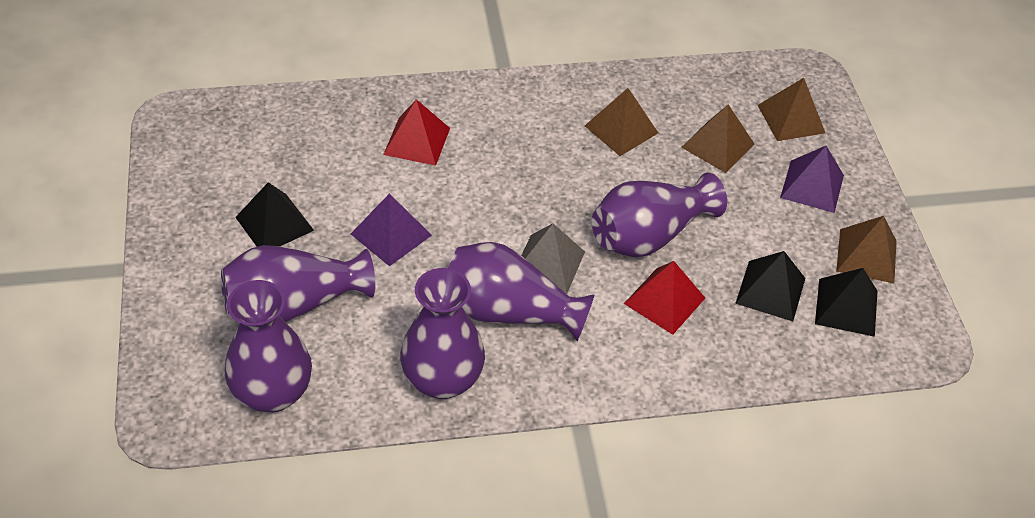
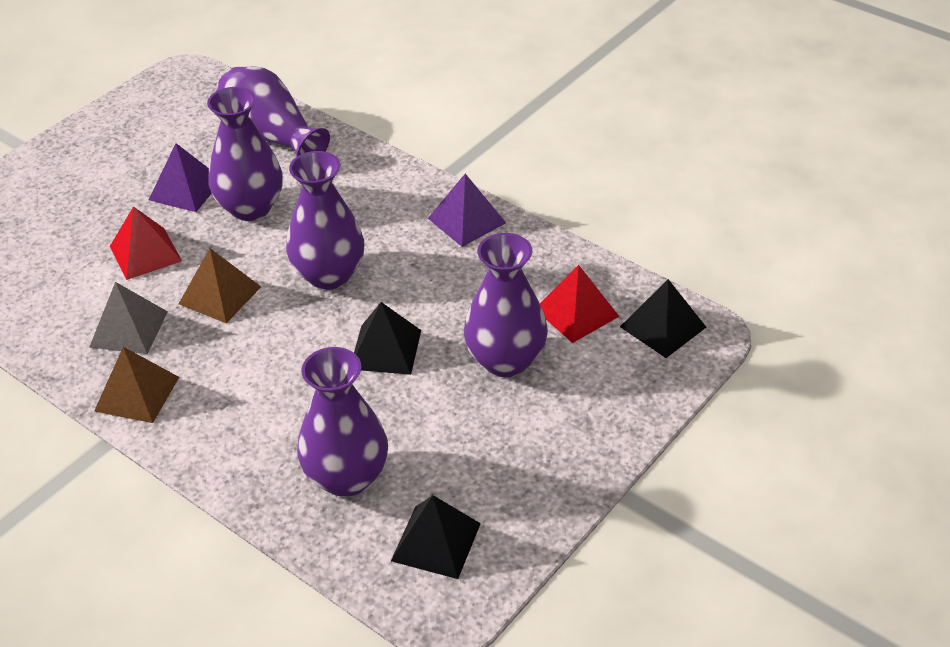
brown pyramid: [585,88,658,156] [681,105,754,173] [758,78,825,141] [836,216,897,283] = 4 -> [94,347,179,423] [179,248,261,323] = 2

